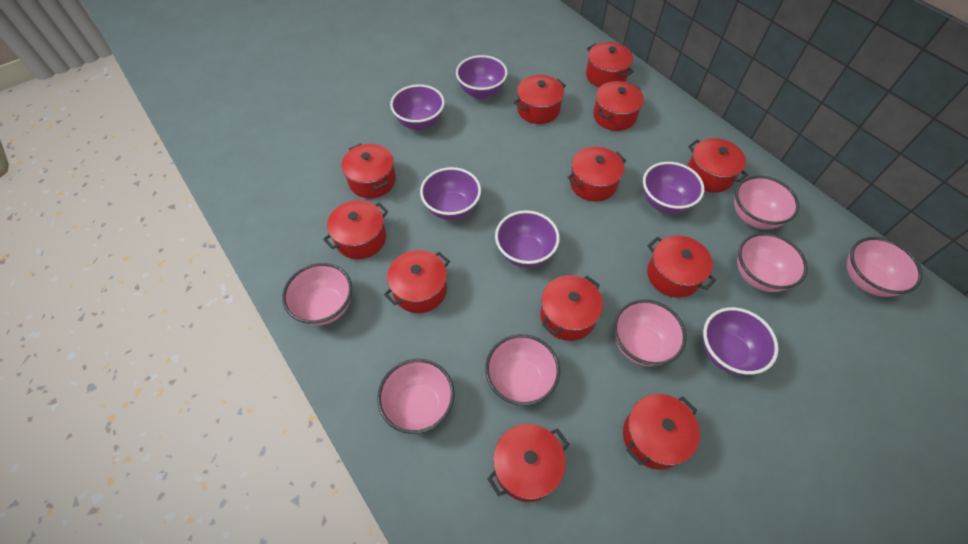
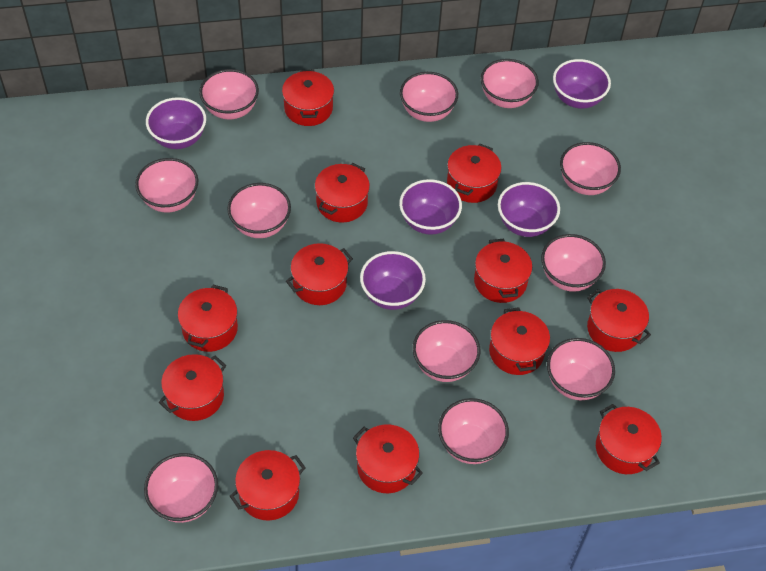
pink bowl: [282,263,352,326] [377,359,454,434] [485,334,560,406] [614,299,687,367] [734,176,799,229] [737,233,808,292] [847,237,923,297] = 7 -> [135,158,198,212] [144,453,218,523] [199,69,259,119] [227,183,291,238] [400,72,458,122] [413,320,480,382] [438,398,509,464] [481,59,539,108] [541,234,606,292] [547,338,615,400] [560,142,621,195] = 11
purple bowl: [390,84,445,130] [420,167,481,220] [456,55,508,99] [495,210,560,268] [643,162,704,214] [703,307,778,375] = 6 -> [146,97,206,149] [360,251,426,310] [399,179,462,235] [498,182,560,237] [553,59,611,109] = 5

